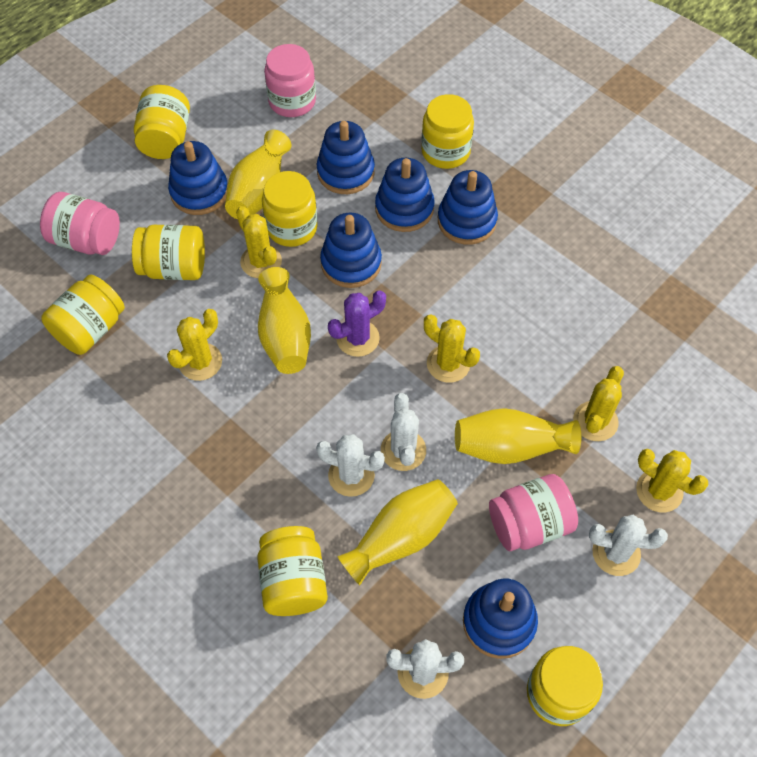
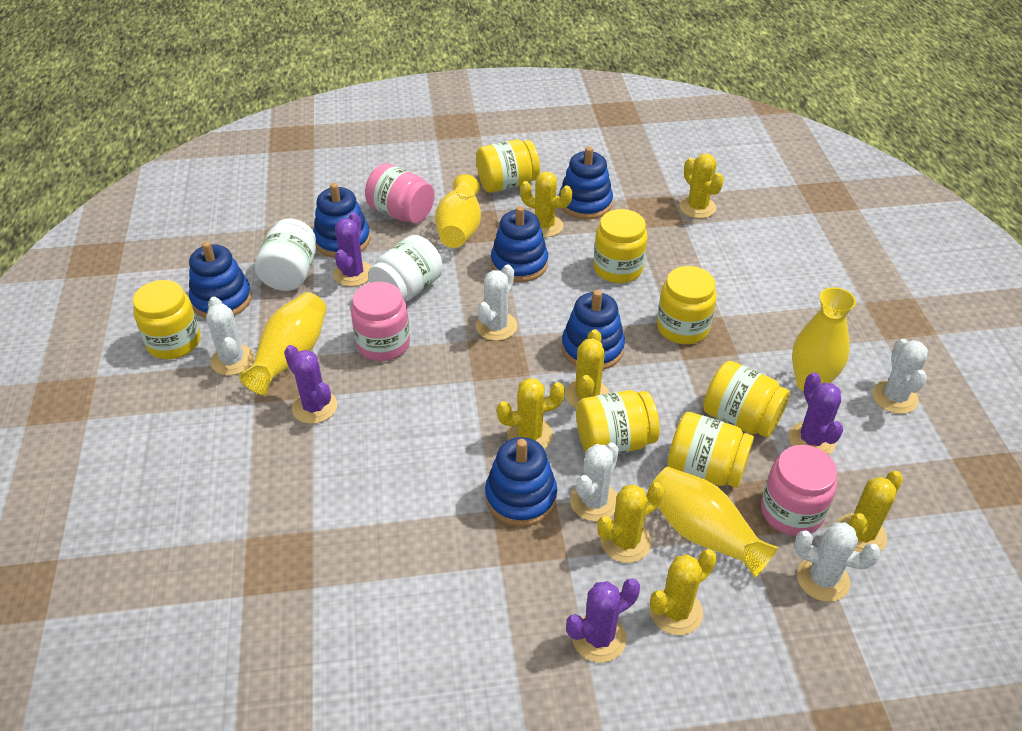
purple cactus: [328,290,386,357] = 1 -> [284,345,337,424] [333,212,371,287] [566,579,640,663] [789,372,843,455] = 4
white cactus: [316,434,385,497] [381,393,426,471] [387,639,464,699] [589,515,668,576] = 4 -> [206,297,254,375] [476,264,517,341] [570,442,619,521] [794,523,881,602] [872,339,928,414] = 5
white jar: none = 0 -> [255,218,316,291] [368,235,443,301] = 2
yellow cactus: [167,309,222,381] [236,206,282,278] [424,314,480,383] [573,366,624,441] [636,449,709,512] = 5 -> [497,378,565,449] [520,172,572,237] [565,329,609,409] [597,482,664,563] [649,549,717,635] [680,154,724,219] [837,471,903,552] = 7

